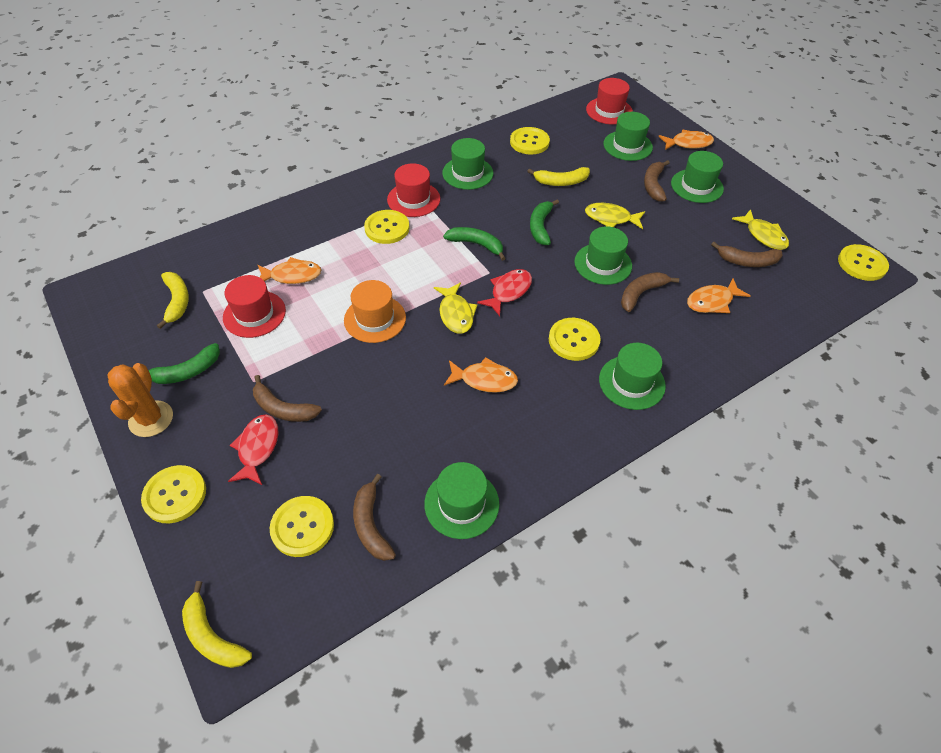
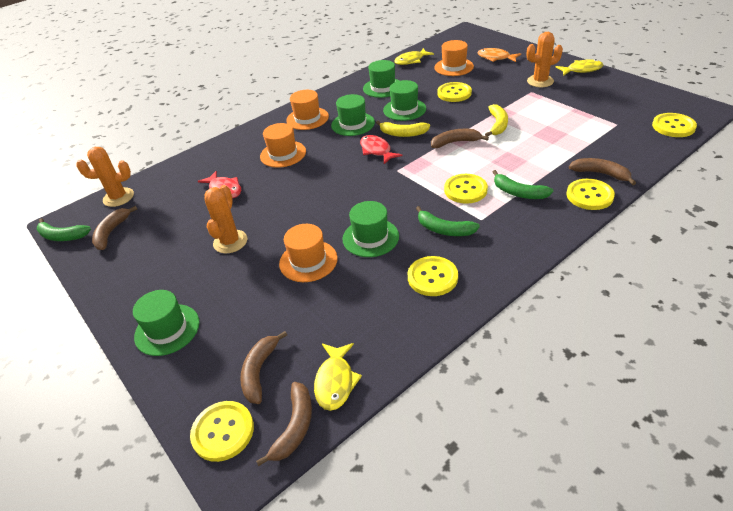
green hat: [424,462,499,539] [442,138,494,190] [574,226,632,285] [599,343,666,410] [604,112,653,161] [671,151,724,203] = 6 -> [133,290,200,356] [331,94,375,136] [342,201,399,257] [363,60,399,98] [383,80,426,121] = 5
orange cactus: [107,363,173,437] = 1 -> [76,147,134,207] [204,185,247,253] [526,32,563,87] = 3
orange fish: [258,257,321,284] [444,357,518,393] [659,129,714,150] [687,278,751,313] = 4 -> [478,48,521,62] = 1
orange hat: [344,280,406,343] = 1 -> [260,123,306,168] [279,224,338,282] [286,90,329,130] [434,40,474,76] = 4
red hat: [223,275,286,338] [387,163,440,217] [586,78,633,124] = 3 -> none = 0
yellow banana: [157,272,189,329] [182,581,252,668] [527,167,590,186] = 3 -> [376,121,430,137] [485,104,508,137] = 2

